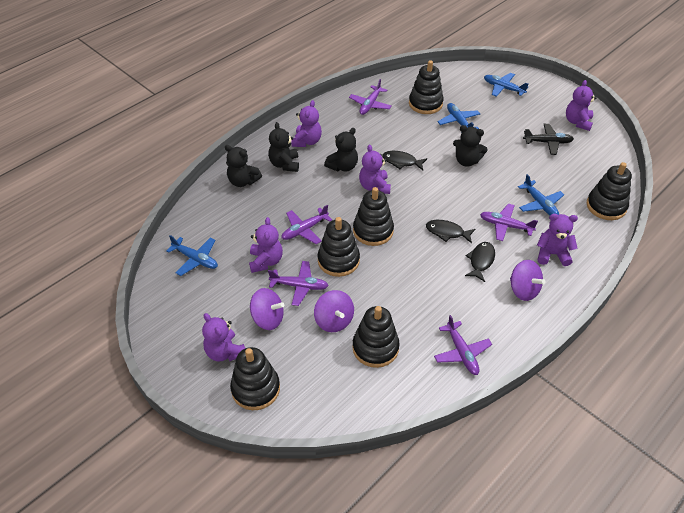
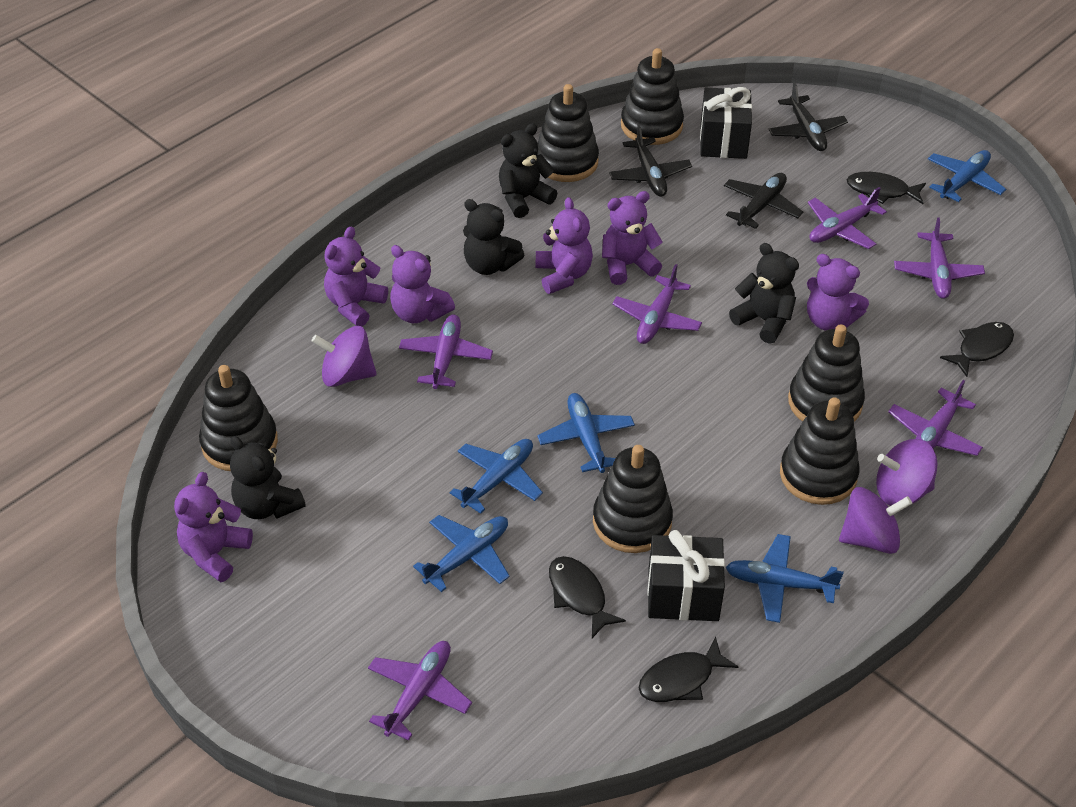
black fish: [382,151,427,170] [426,220,475,244] [465,242,495,282] = 3 -> [549,556,626,638] [639,636,738,702] [847,172,926,204] [940,322,1014,377] = 4
black gift: none = 0 -> [648,530,725,621] [700,87,752,159] = 2
black plane: [523,124,574,155] = 1 -> [609,124,692,197] [724,173,803,229] [768,82,848,151] = 3
blue plane: [166,235,218,276] [438,103,480,129] [484,73,529,97] [518,174,564,215] = 4 -> [413,515,510,592] [450,439,543,514] [537,393,635,473] [726,534,844,623] [928,150,1006,202] = 5
purple plane: [268,261,329,306] [281,205,332,244] [349,79,392,115] [434,315,492,375] [480,203,538,241] = 5 -> [368,641,472,741] [399,314,493,389] [612,264,702,344] [808,187,887,249] [888,380,983,456] [894,217,985,299] = 6

